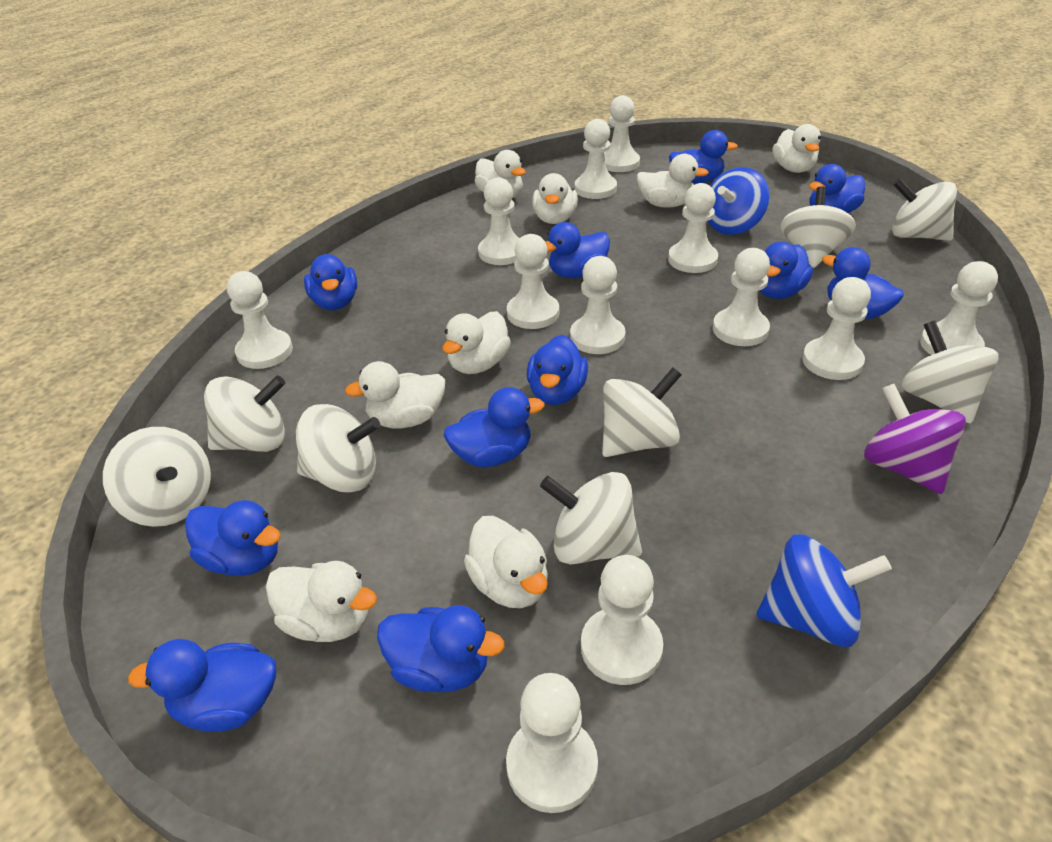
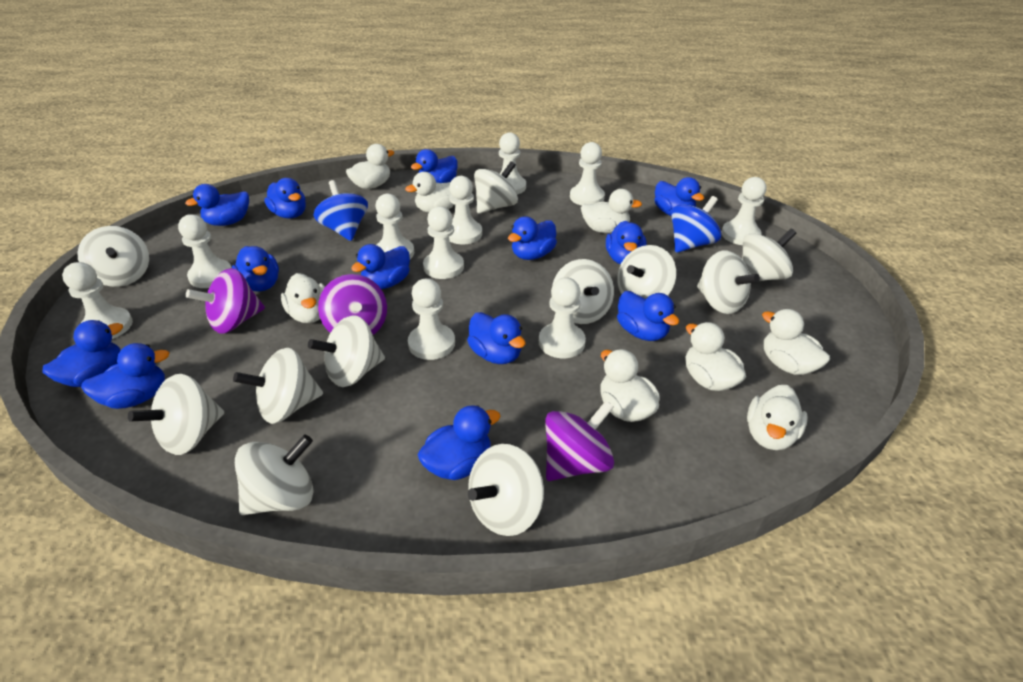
blue duck: [128,639,276,732] [185,500,281,576] [304,254,357,310] [377,605,504,692] [444,387,545,467] [527,335,588,405] [545,222,610,278] [669,130,738,184] [759,242,813,299] [809,164,865,213] [822,247,904,319] = 11 -> [42,320,123,387] [81,343,169,409] [185,184,249,226] [232,246,279,291] [264,178,306,219] [351,244,410,289] [411,149,457,183] [418,405,500,480] [467,312,526,364] [508,216,557,260] [606,221,647,264] [617,291,679,341] [654,177,704,216] = 13
purple spinning top: [864,384,966,494] = 1 -> [186,268,265,334] [318,274,387,335] [545,401,614,481] = 3
white pawn: [227,271,293,369] [478,178,520,265] [506,673,598,813] [507,234,559,329] [570,256,625,354] [575,119,617,199] [581,555,663,685] [604,95,640,172] [668,183,718,273] [713,248,770,346] [802,277,871,380] [920,261,998,355] = 12 -> [62,262,133,339] [178,214,232,288] [376,194,414,259] [408,278,455,360] [423,206,464,279] [449,176,482,244] [499,132,526,195] [539,277,586,358] [570,142,605,205] [721,177,766,245] = 10
white spinning top: [103,427,211,527] [204,375,285,452] [296,404,380,492] [540,472,642,565] [602,367,682,457] [780,186,856,268] [892,178,957,241] [902,321,999,424] = 8 -> [77,226,149,287] [128,374,224,455] [233,348,323,424] [235,434,314,515] [308,315,385,387] [468,444,544,536] [474,161,518,214] [552,259,614,324] [617,245,676,299] [697,251,760,314] [742,229,797,281] = 11

